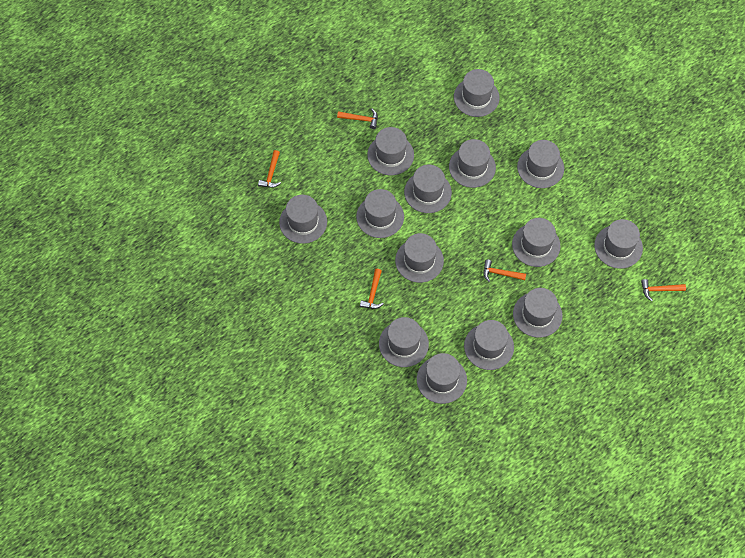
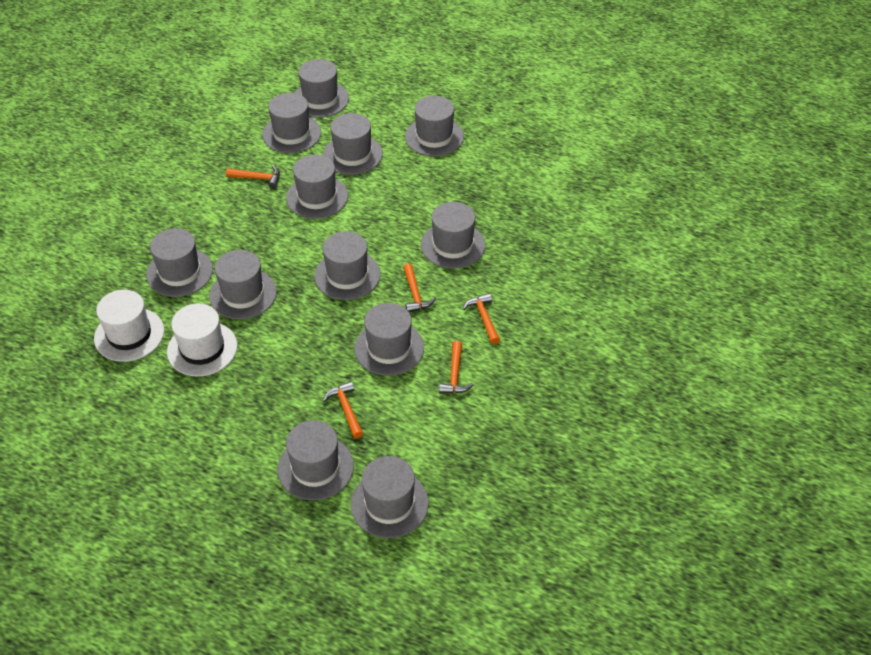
grey hat: [279,195,327,244] [356,189,404,238] [367,127,414,175] [379,317,429,367] [395,233,444,283] [404,165,452,213] [417,353,467,404] [449,139,496,188] [454,69,500,117] [464,320,514,370] [512,218,561,267] [513,288,563,338] [517,140,564,188] [594,219,643,269] = 14 -> [146,228,213,297] [209,250,277,319] [262,93,321,153] [278,420,354,500] [286,155,348,219] [295,59,349,118] [314,231,380,300] [323,113,383,175] [351,456,429,538] [354,303,424,376] [405,96,464,156] [421,202,485,269] = 12
white hat: none = 0 -> [94,290,164,362] [167,303,237,377] = 2

